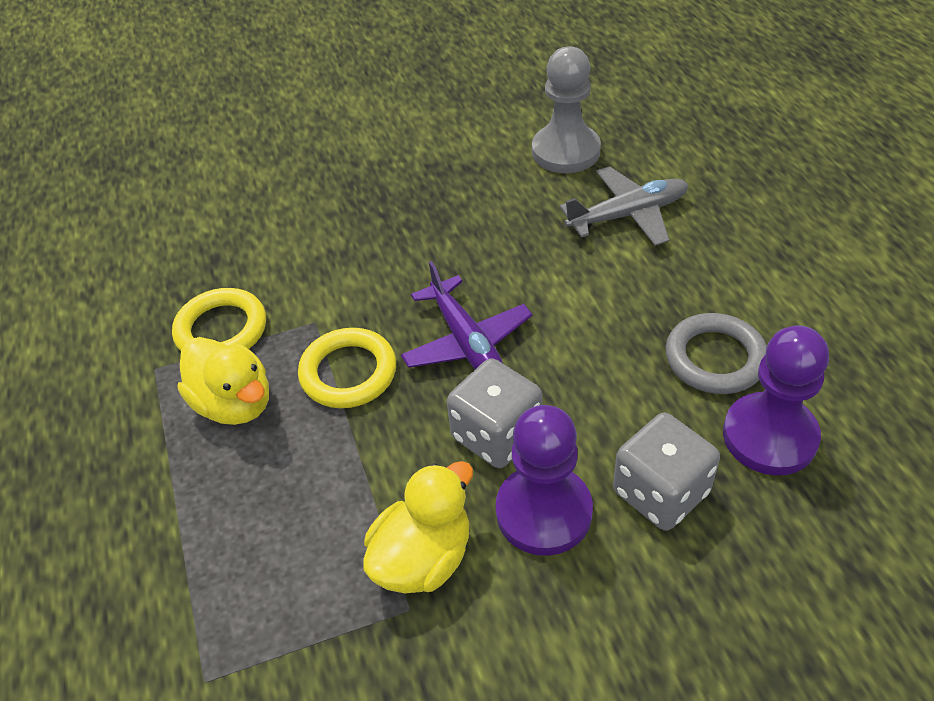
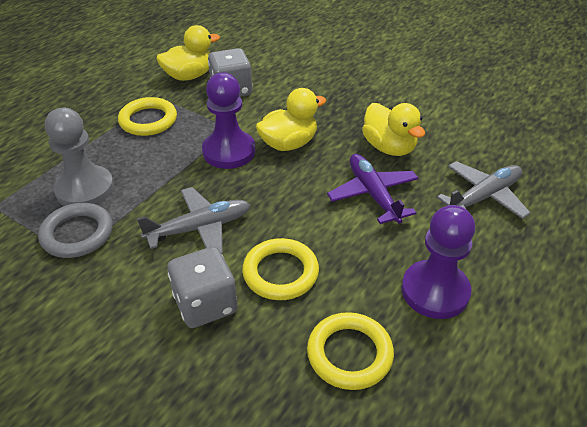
grey plane: [560,166,688,246] = 1 -> [137,187,250,254] [437,161,531,219] = 2
yellow duck: [178,337,269,425] [363,461,473,593] = 2 -> [156,25,220,81] [256,88,326,151] [362,103,425,156] = 3
yellow ring: [172,288,266,351] [298,328,396,408] = 2 -> [118,97,177,136] [242,238,319,300] [307,312,394,390] = 3

